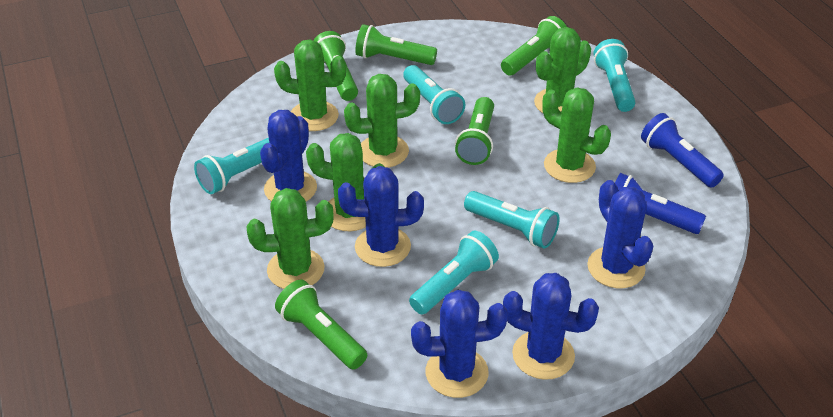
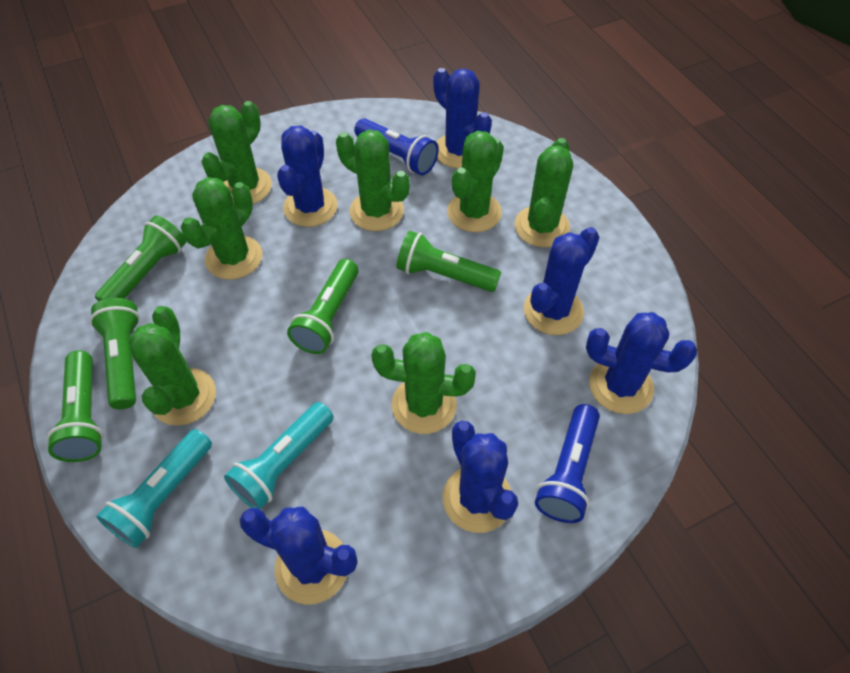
blue cactus: [260,110,317,202] [338,166,424,267] [411,290,508,398] [503,273,599,380] [587,180,653,288] = 5 -> [240,507,358,605] [277,125,338,227] [433,68,492,169] [442,421,518,533] [524,227,600,335] [586,312,697,414] = 6
green cactus: [247,188,334,289] [274,40,346,131] [306,133,384,231] [344,74,420,168] [534,27,591,113] [542,88,611,183] = 6 -> [128,306,216,426] [181,177,262,280] [201,101,272,204] [336,130,410,231] [371,332,476,434] [447,131,504,232] [515,138,573,247] = 7
turquoise flashlight: [194,137,269,194] [403,65,465,124] [409,231,499,314] [464,191,560,249] [593,39,636,112] = 5 -> [96,429,212,548] [224,402,333,509] = 2

